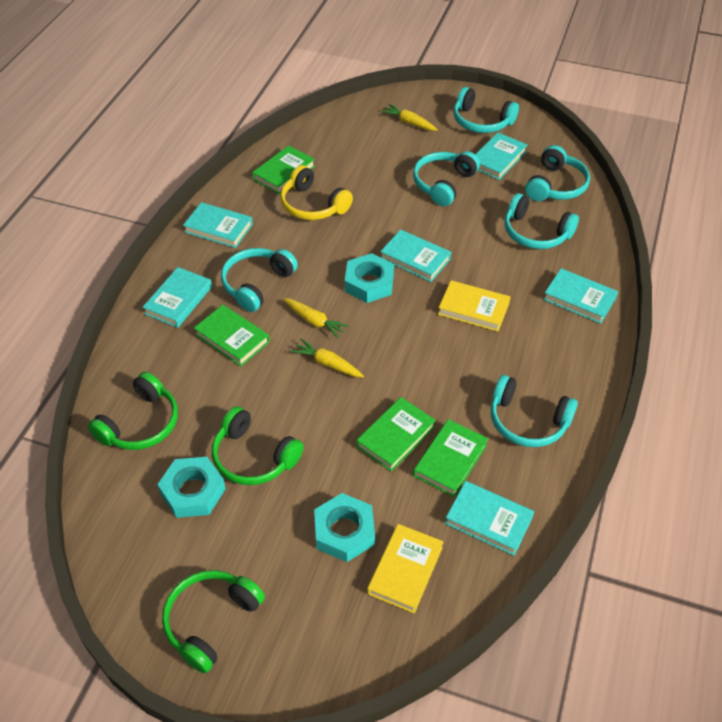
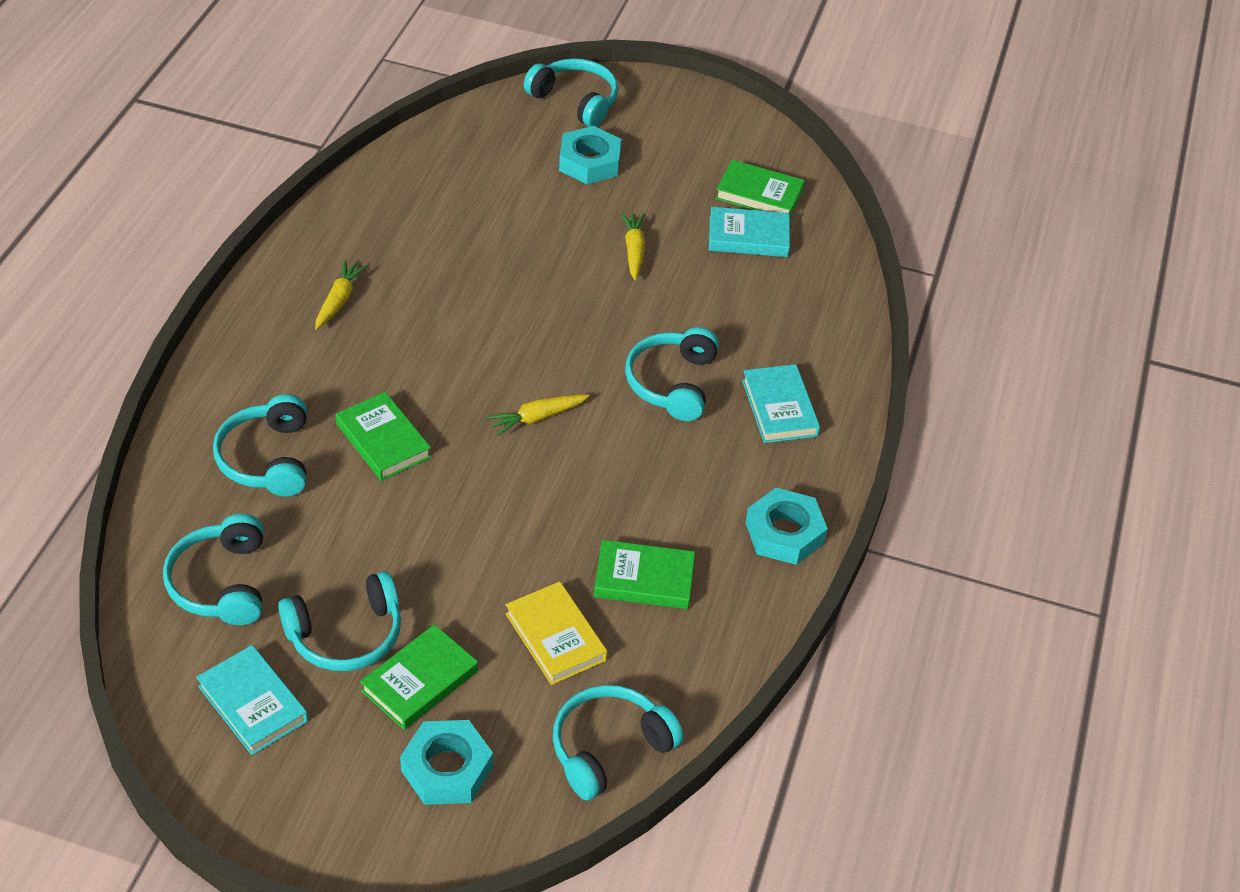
green headphones: [88,372,178,450] [162,570,265,673] [212,406,304,485] = 3 -> none = 0
turquoise book: [143,267,212,328] [183,202,253,248] [380,229,451,282] [445,481,534,556] [475,132,527,180] [543,268,618,324] = 6 -> [196,645,308,755] [709,207,790,257] [742,364,820,443] = 3
yellow book: [367,524,443,614] [438,280,510,332] = 2 -> [505,581,607,685] = 1
yellow headphones: [280,165,353,220] = 1 -> none = 0

